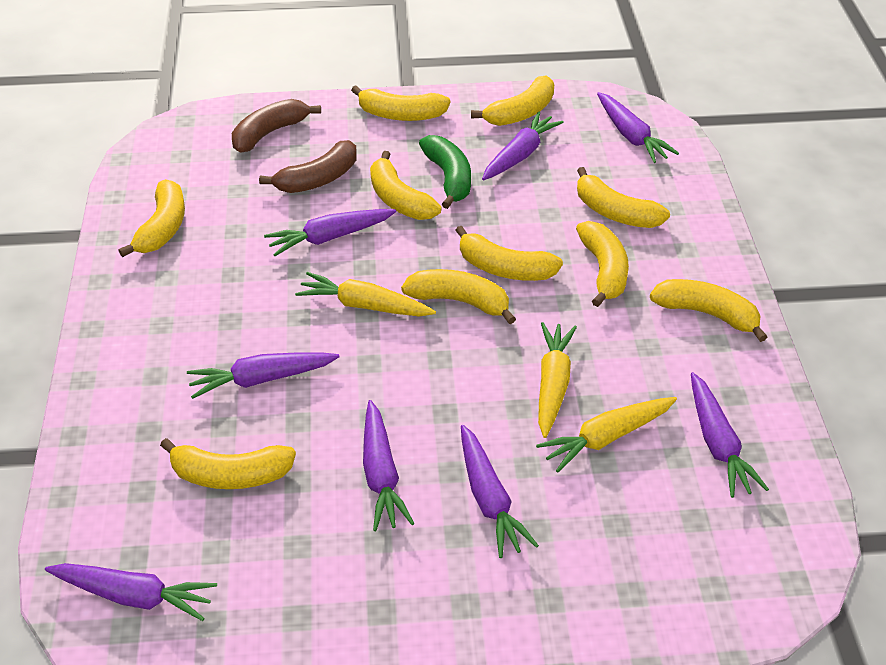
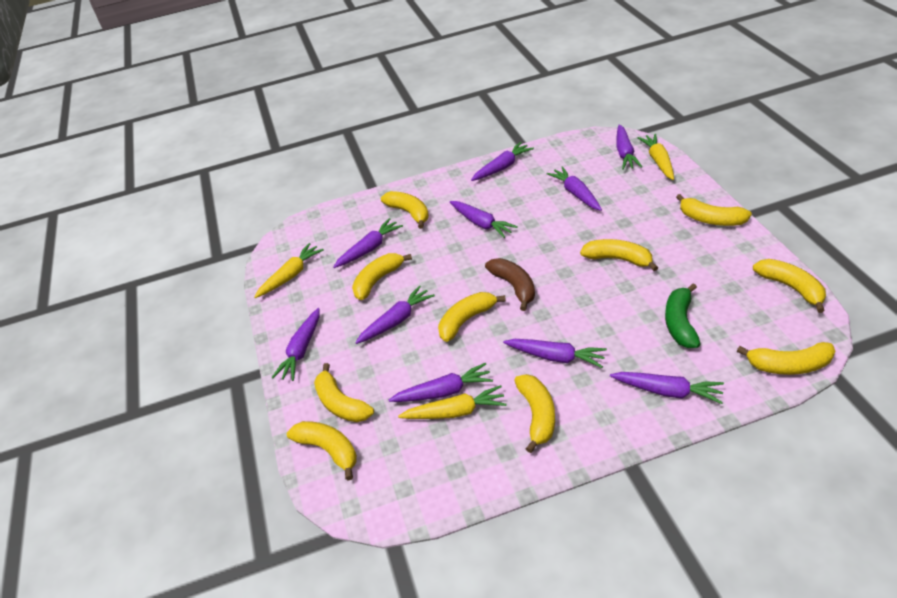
brown banana: [232,99,321,153] [259,140,357,193] = 2 -> [485,258,535,311] = 1
purple carrot: [45,563,217,621] [187,352,339,399] [264,209,396,256] [363,400,415,531] [461,425,539,558] [482,111,564,180] [597,92,679,163] [691,372,769,498] = 8 -> [271,308,320,381] [333,218,403,268] [355,285,435,344] [389,363,493,402] [450,201,518,238] [471,142,534,181] [503,339,607,368] [546,166,602,211] [610,372,724,404] [616,125,642,170] = 10

